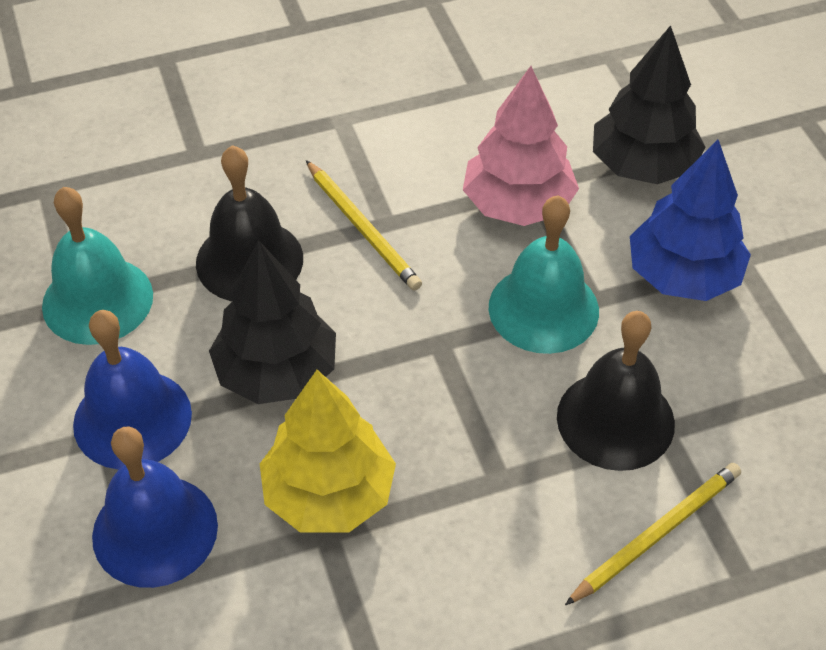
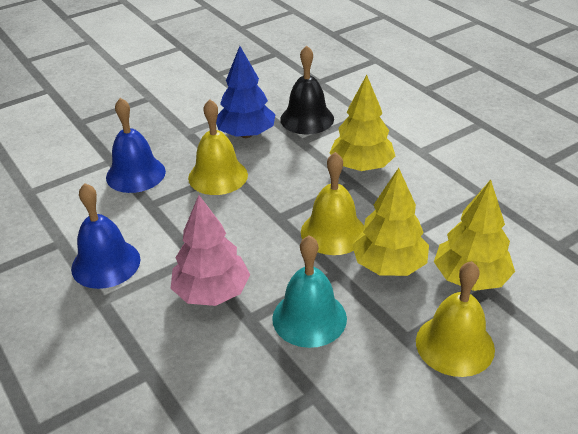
black bell: [196,145,303,301] [557,311,675,471] = 2 -> [280,45,334,134] = 1
black tree: [209,240,336,404] [593,25,706,184] = 2 -> none = 0
turquoise bell: [42,187,153,345] [489,195,599,354] = 2 -> [272,236,347,348] = 1
yellow bell: none = 0 -> [188,99,248,195] [301,152,364,255] [416,261,495,377] = 3
yellow pencil: [306,160,422,291] [565,463,741,605] = 2 -> none = 0
yellow tree: [260,370,396,532] = 1 -> [330,75,395,171] [352,168,429,276] [434,180,515,291] = 3

